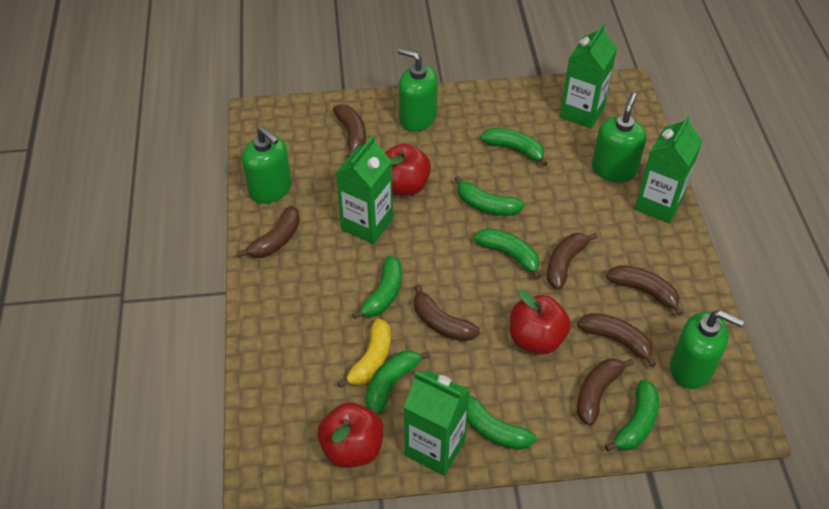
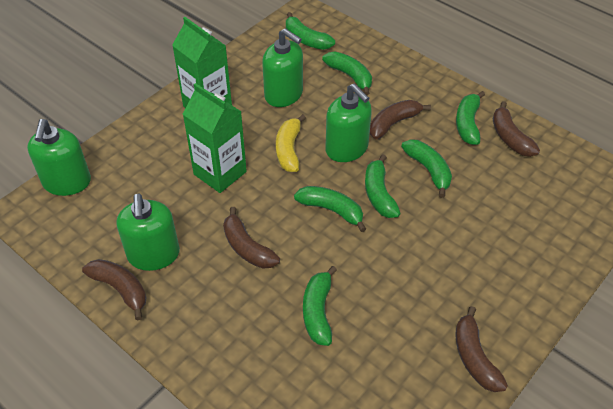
brown banana: [237,206,300,258] [333,104,366,157] [414,284,480,342] [547,233,598,290] [577,313,656,367] [577,358,634,426] [606,265,683,316] = 7 -> [82,259,146,320] [223,207,280,268] [370,100,431,139] [456,306,508,392] [493,101,540,157] = 5
green carton: [336,135,393,244] [404,370,470,476] [560,24,617,129] [635,115,702,223] = 4 -> [172,17,232,108] [183,83,247,193] = 2
red apple: [318,402,384,468] [385,143,431,196] [510,289,571,355] = 3 -> none = 0

